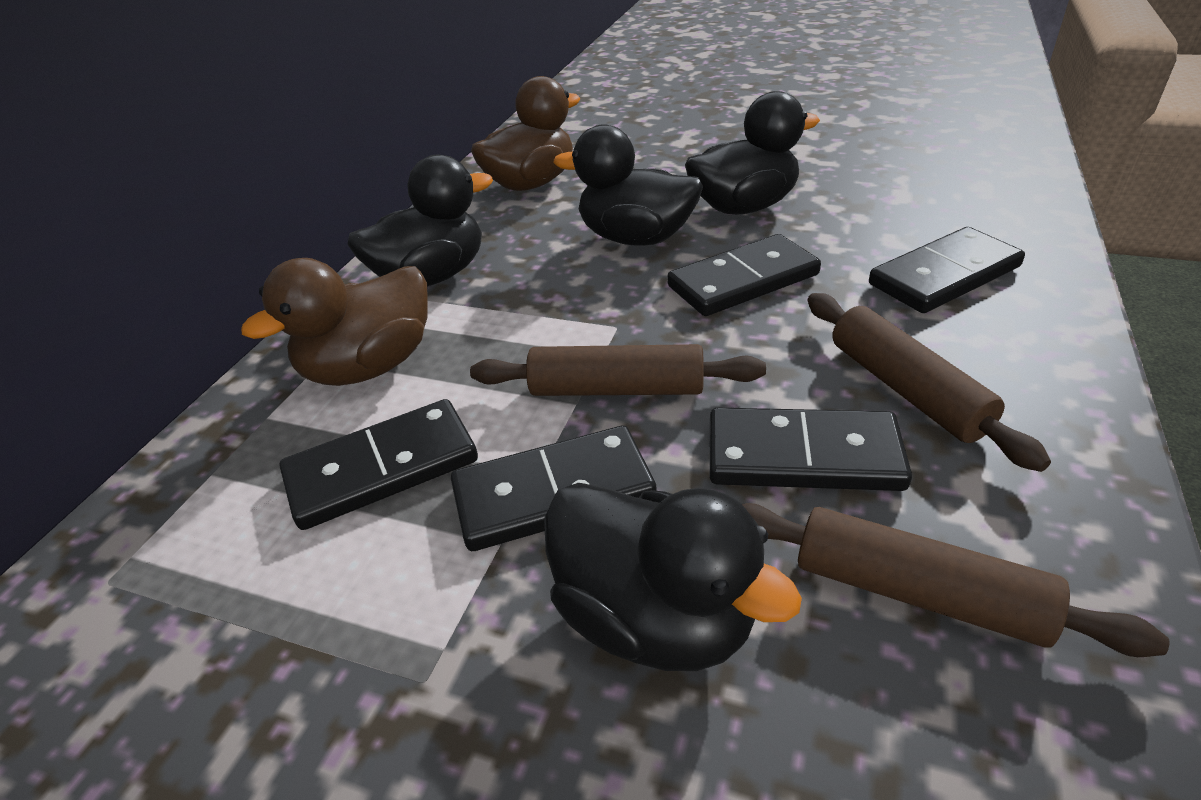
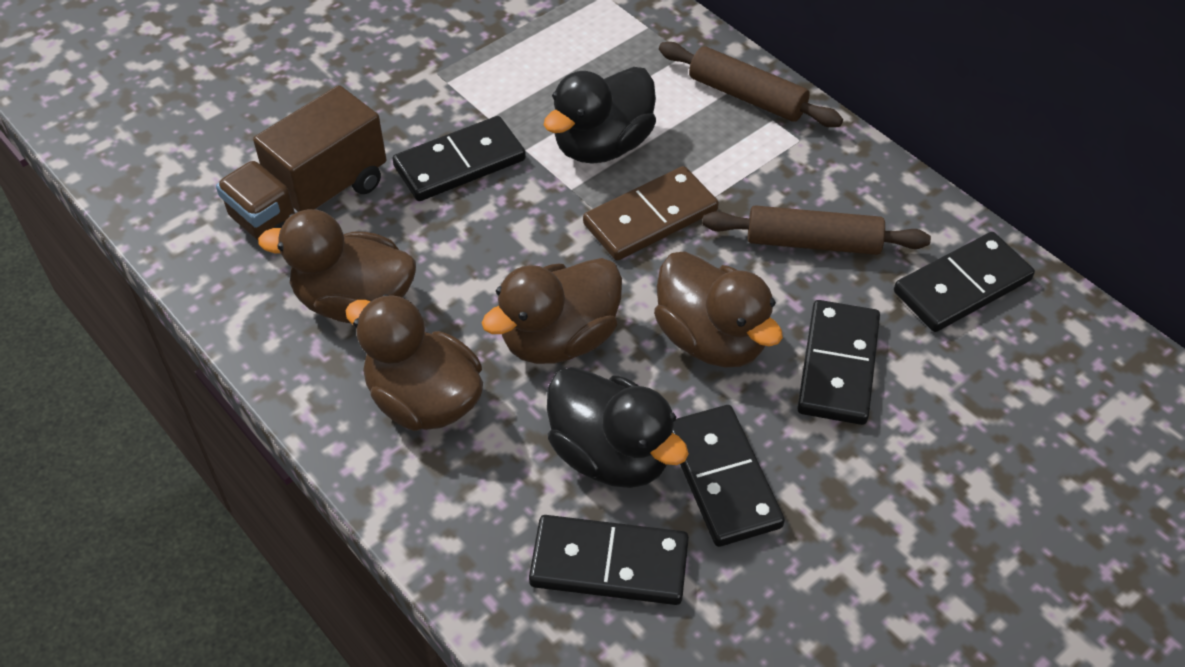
black duck: [347,155,493,286] [544,483,802,671] [554,124,703,246] [685,91,820,215] = 4 -> [544,67,656,164] [547,367,689,488] = 2
brown domino: none = 0 -> [583,166,719,260] = 1
brown duck: [241,258,428,386] [471,76,581,191] = 2 -> [258,209,416,323] [345,294,483,431] [482,258,622,364] [654,251,783,367] = 4
brown rolling pin: [470,344,766,396] [742,503,1169,657] [807,293,1051,472] = 3 -> [659,42,843,127] [702,205,931,255] = 2
brown truck: none = 0 -> [216,85,386,241] = 1

